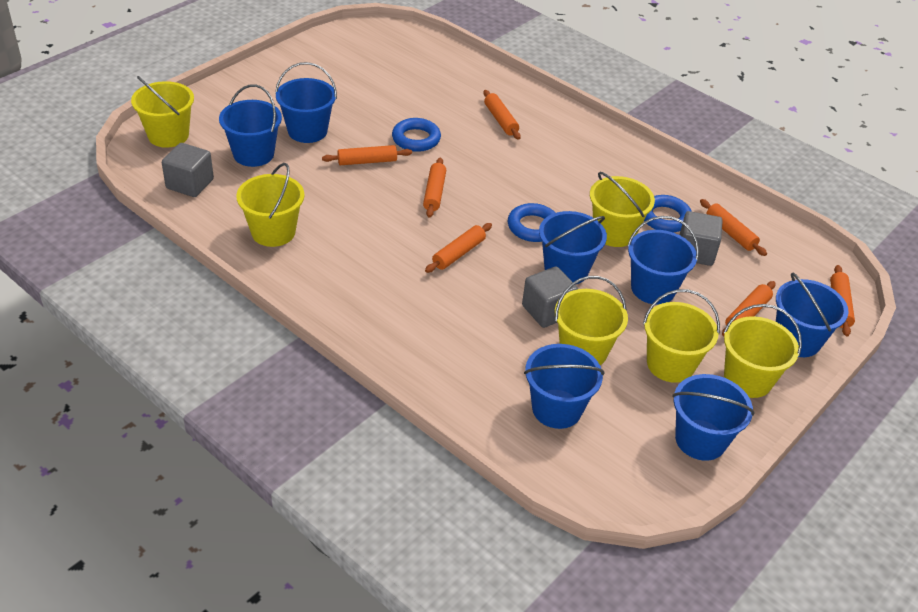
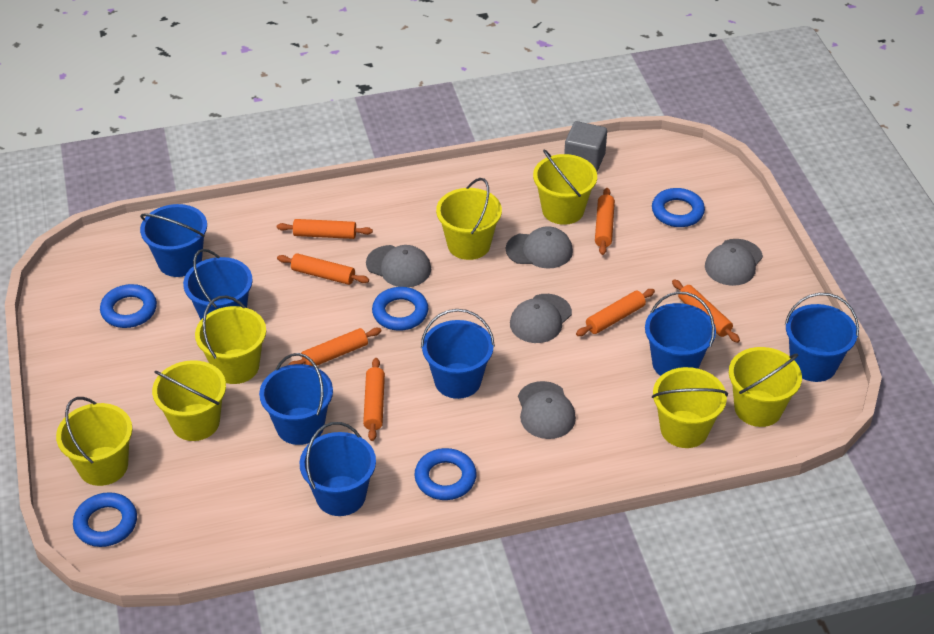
blue ring: [392,118,441,152] [508,203,556,242] [644,195,692,232] = 3 -> [73,492,137,547] [100,284,157,328] [372,287,428,331] [414,448,477,500] [652,188,705,227] = 5
grey cap: none = 0 -> [366,245,431,287] [506,226,573,268] [510,294,572,343] [518,381,576,439] [705,239,763,286] = 5
grey cube: [162,143,214,197] [522,266,578,328] [680,211,723,266] = 3 -> [564,121,607,172] = 1
yellow bucket: [131,76,194,148] [236,163,304,247] [555,276,628,365] [590,172,655,247] [643,289,720,383] [723,304,802,398] = 6 -> [56,397,132,486] [152,360,226,441] [195,296,266,384] [436,178,502,260] [533,149,597,225] [652,367,728,448] [729,347,802,427] = 7

